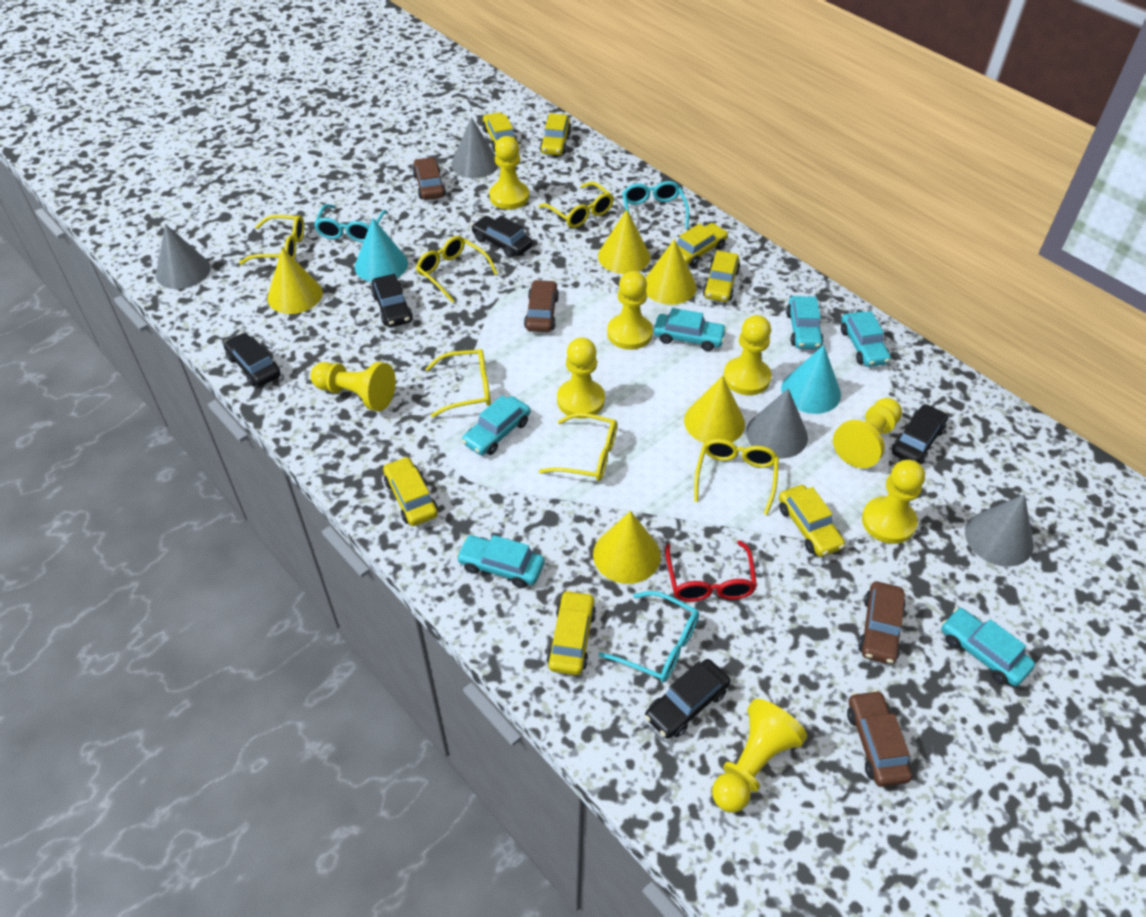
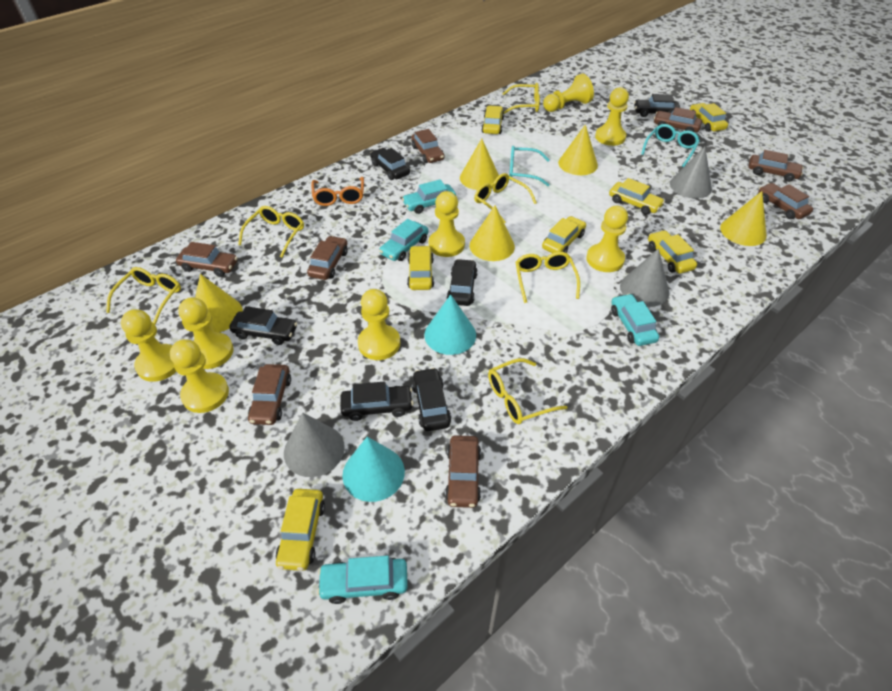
black car: [224,333,281,387] [371,274,413,327] [471,216,533,258] [645,659,730,739] [892,404,948,464] = 5 -> [229,306,297,345] [341,381,413,421] [370,148,410,180] [412,368,451,431] [447,259,478,306] [634,94,680,117] = 6
brown car: [413,157,446,200] [524,280,559,332] [847,690,912,787] [858,581,906,664] = 4 -> [176,242,238,277] [248,364,291,425] [307,236,348,280] [411,129,445,163] [445,435,481,508] [654,107,702,132] [748,150,804,182] [758,183,813,219] = 8
grey cone: [155,224,211,289] [451,117,498,178] [746,388,808,458] [965,494,1034,567] = 4 -> [284,412,345,477] [620,249,669,307] [670,147,712,199] = 3
orange glasses: none = 0 -> [311,177,364,206] = 1
red glasses: [665,540,757,602] = 1 -> none = 0
turquoise car: [456,535,544,588] [462,395,530,455] [654,308,727,351] [786,296,824,349] [841,311,891,367] [941,608,1035,686] = 6 -> [317,556,408,604] [379,219,429,261] [402,179,456,214] [611,294,659,346] = 4
turquoise glasses: [314,204,388,242] [598,591,699,682] [622,181,689,229] = 3 -> [509,146,550,186] [641,124,700,167] = 2

